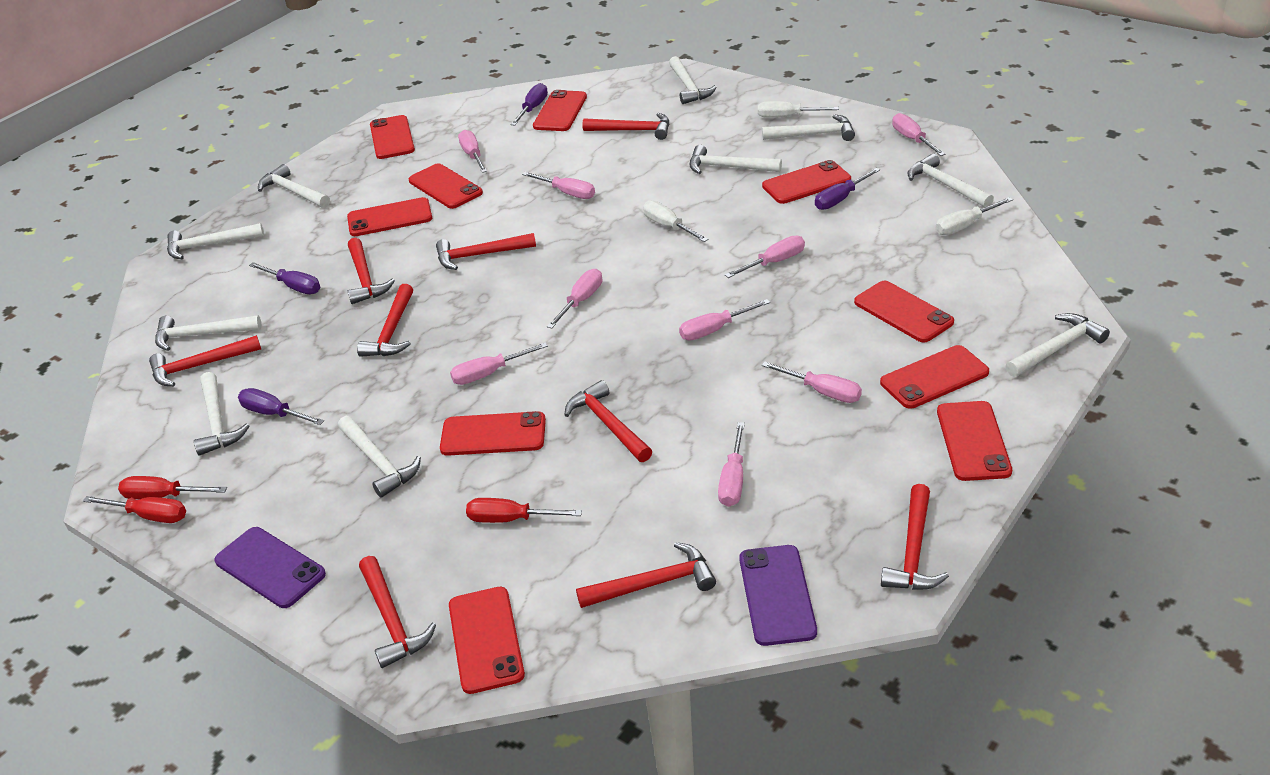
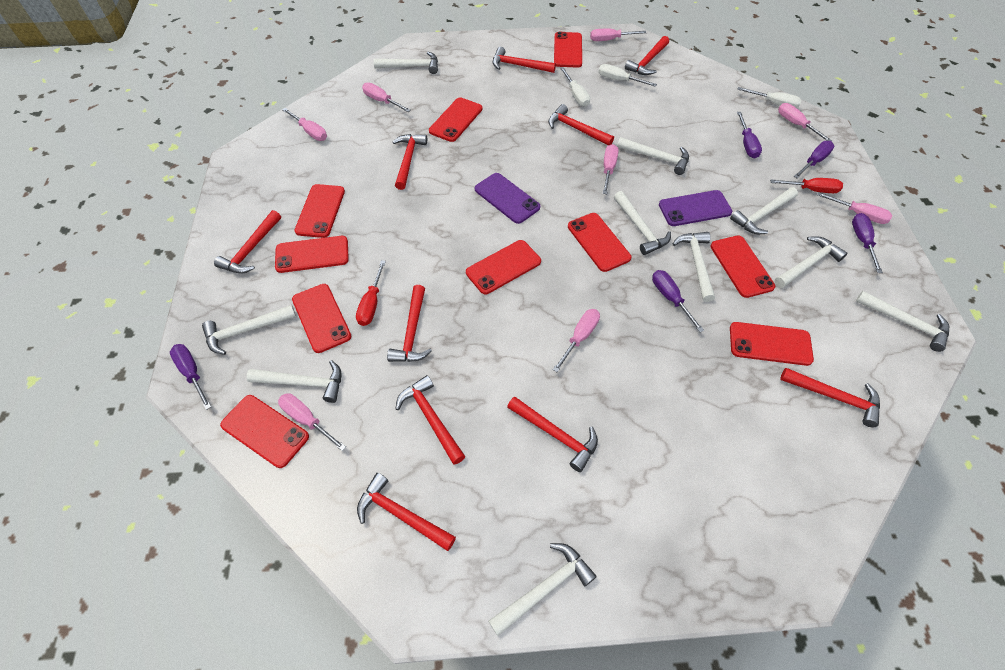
pink screwdriver: [450,342,548,385] [458,130,487,173] [522,172,595,199] [547,269,602,329] [679,299,770,341] [718,422,745,507] [725,235,805,278] [762,362,862,403] [892,113,945,156] = 9 -> [278,393,346,451] [282,108,327,141] [362,83,411,112] [553,309,600,372] [590,28,646,41] [603,144,619,194] [778,103,832,141] [817,192,892,224] = 8
purple screwdriver: [238,388,324,425] [249,262,320,294] [510,83,548,126] [815,168,880,210] = 4 -> [170,344,211,410] [652,270,704,332] [737,112,762,158] [794,141,834,179] [852,213,883,273] = 5
red hammer: [149,335,261,386] [348,238,395,304] [357,284,413,357] [359,556,436,668] [436,233,536,270] [564,380,652,462] [576,542,716,608] [582,113,669,140] [881,484,949,590] = 9 -> [214,210,281,274] [357,473,456,551] [387,285,432,362] [393,134,427,190] [395,375,465,465] [493,47,556,73] [507,396,598,472] [548,104,614,145] [625,36,669,75] [780,368,880,427] = 10
red screwdriver: [83,496,186,523] [118,476,227,499] [466,498,582,523] = 3 -> [356,260,386,326] [770,178,843,193] = 2

